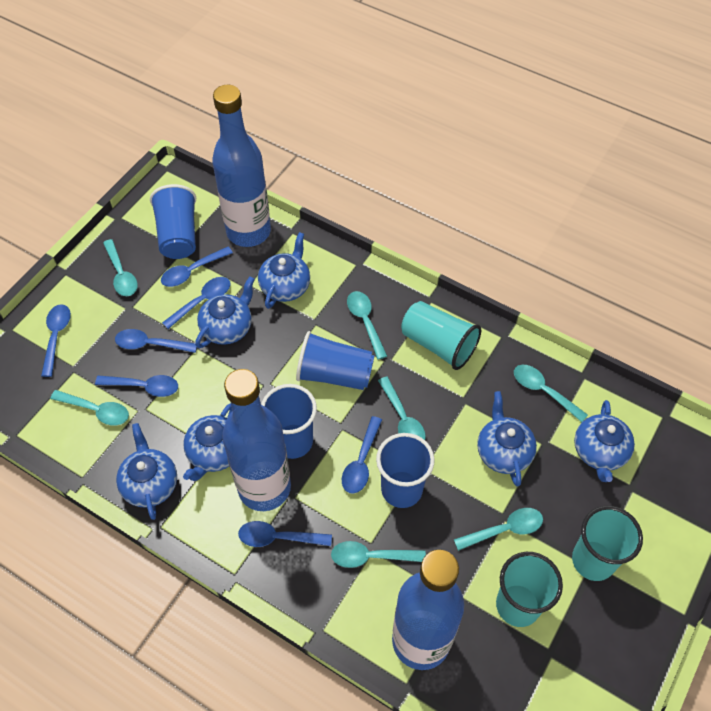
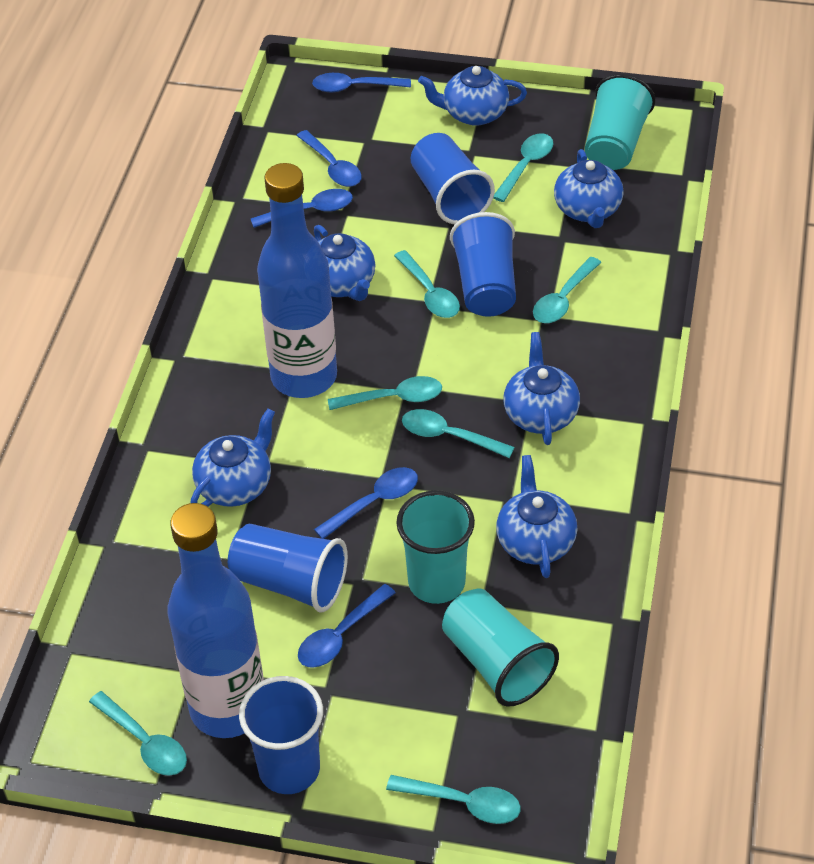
blue bottle: [212,85,271,247] [222,369,291,511] [392,550,464,670] = 3 -> [167,503,263,738] [257,163,337,398] = 2
blue spoon: [41,304,71,377] [95,375,178,397] [115,329,197,353] [161,247,233,287] [162,277,231,329] [238,521,332,547] [342,416,382,494] = 7 -> [251,189,353,228] [296,130,362,187] [298,584,396,668] [312,73,411,92] [314,467,418,539] = 5

